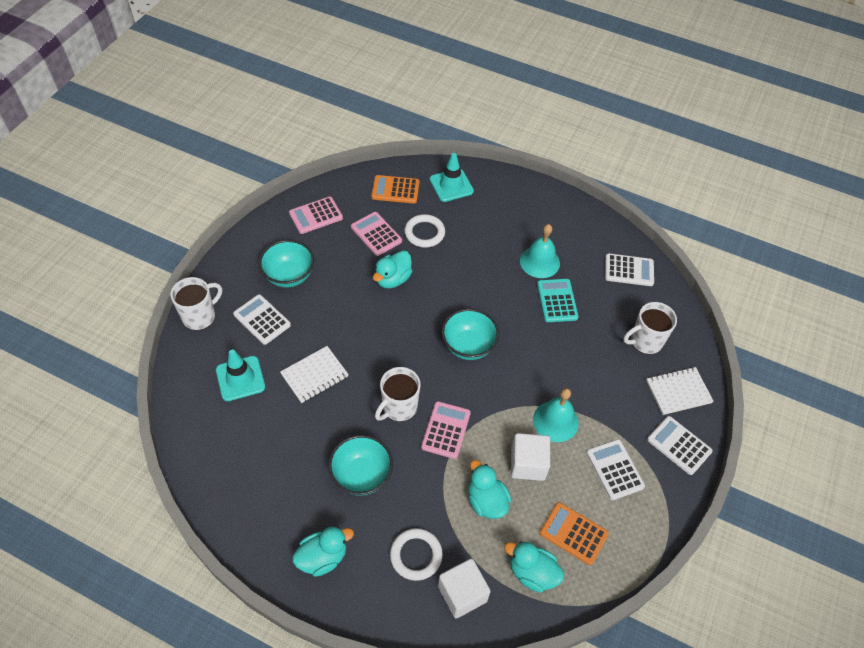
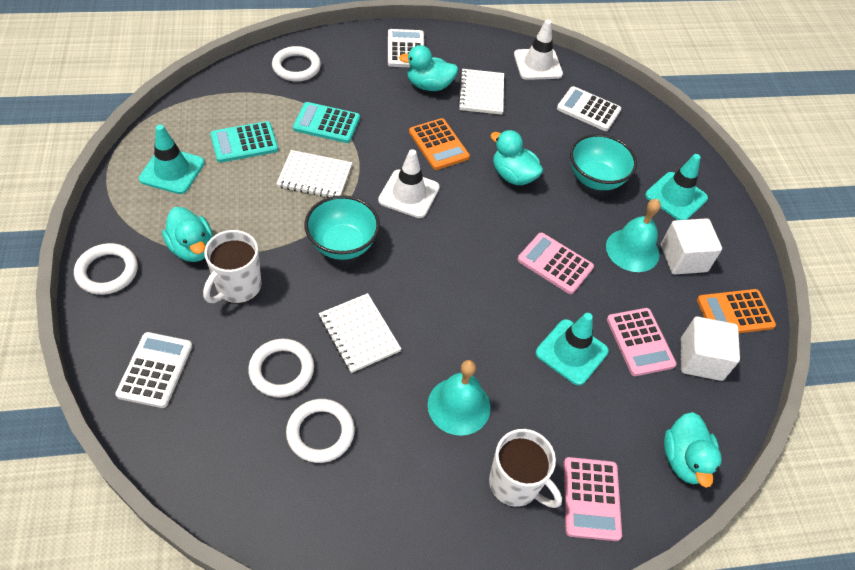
turquoise bowl: [259,240,314,287] [328,435,393,496] [442,308,499,360] = 3 -> [304,195,380,260] [570,134,637,190] = 2
turquoise calculator: [537,279,578,322] = 1 -> [210,121,278,163] [293,102,360,143] = 2
turquoise traffic cone: [216,349,265,401] [430,153,474,202] = 2 -> [139,124,205,194] [536,313,609,385] [645,154,708,220] = 3
white calculator: [233,294,291,345] [587,439,645,500] [605,253,654,286] [647,416,713,475] = 4 -> [115,332,192,408] [388,29,424,67] [557,86,621,131] = 3
white mug: [171,277,222,330] [375,367,420,421] [623,302,677,354] = 3 -> [203,230,262,303] [489,429,562,508] = 2
white notebook: [280,346,349,403] [646,367,714,415] = 2 -> [276,150,352,198] [319,293,401,373] [458,69,504,115] = 3
white ring: [390,528,443,581] [404,214,445,248] = 2 -> [74,243,138,295] [248,339,314,398] [272,46,321,82] [286,399,355,463] = 4
white traffic cone: none = 0 -> [378,149,440,218] [514,20,563,80] = 2

